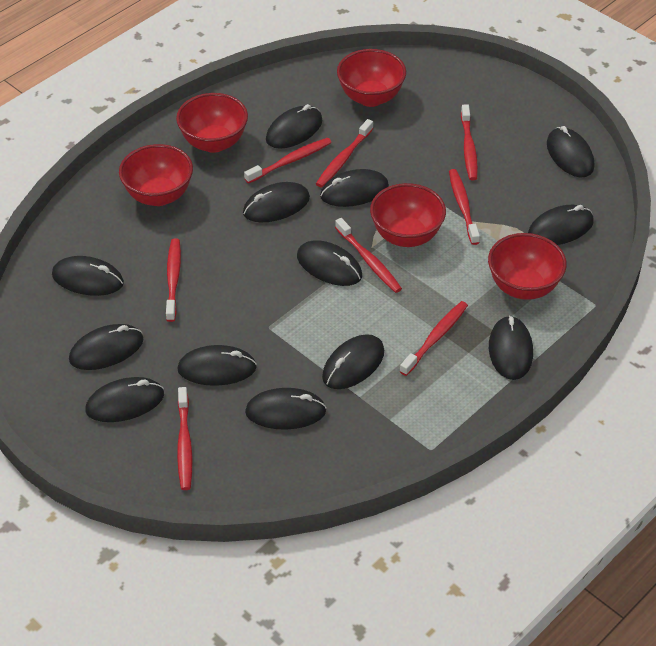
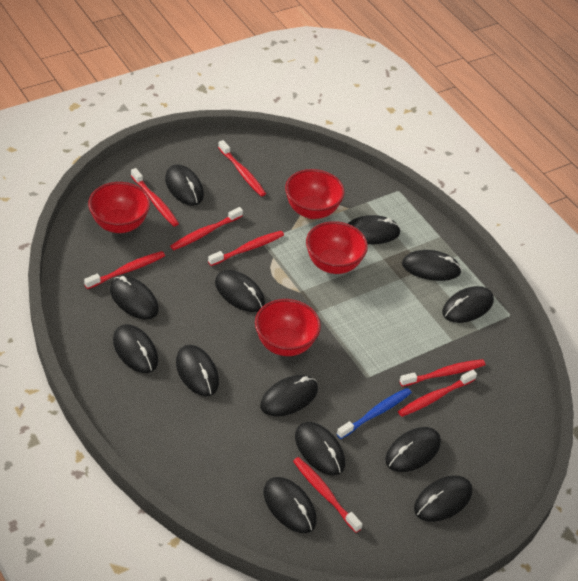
blue toothbrush: none = 0 -> [337,388,412,439] = 1
red bowl: [119,144,193,206] [176,93,248,153] [337,49,406,107] [370,183,446,247] [488,233,567,300] = 5 -> [88,182,150,233] [255,299,321,356] [285,169,345,219] [306,221,368,274] = 4

